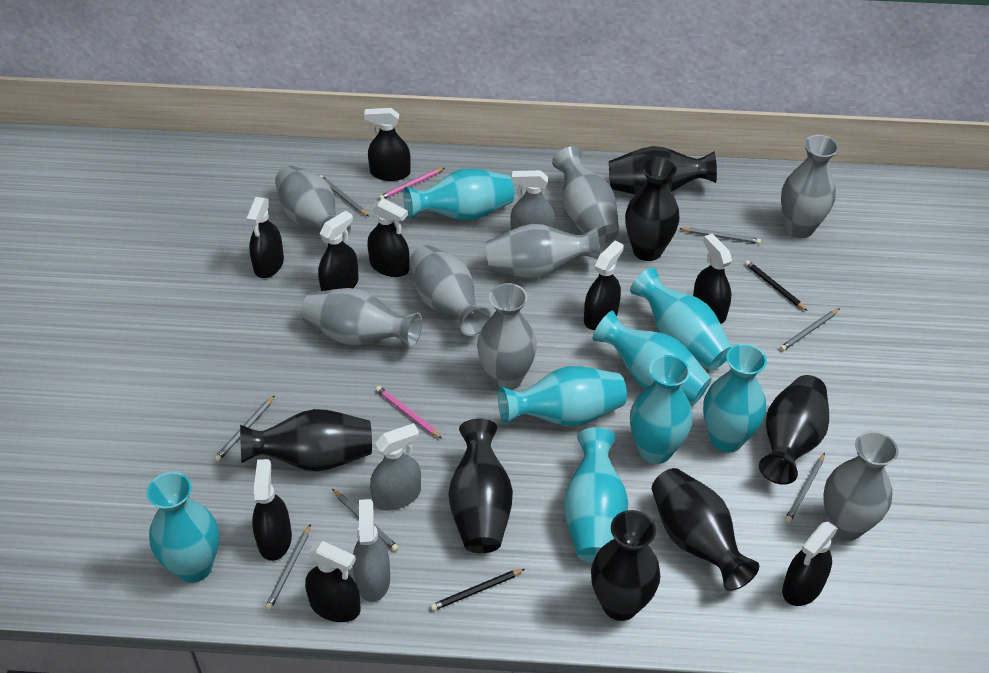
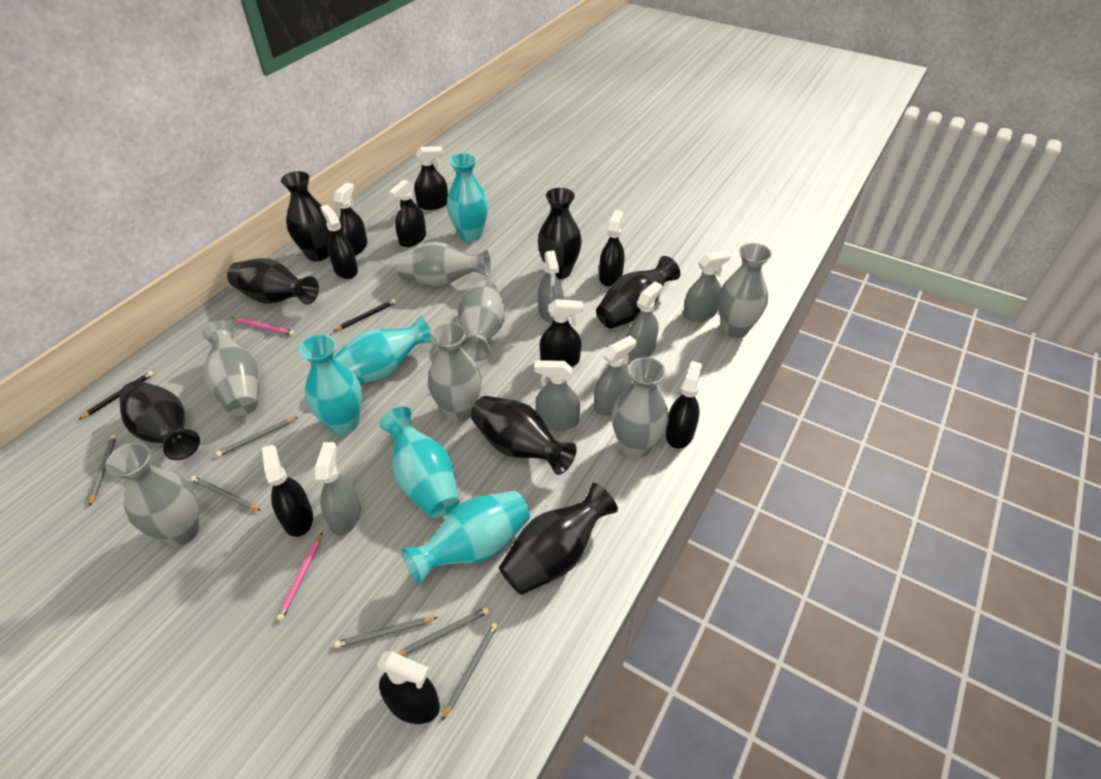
grey pencil: [214,396,275,461] [265,524,311,610] [320,175,369,217] [332,489,399,551] [679,228,761,244] [780,308,840,351] [785,453,825,523] = 7 -> [89,435,117,507] [191,476,261,511] [216,417,298,457] [334,617,438,648] [397,607,489,656] [442,622,498,720] = 6
grey spray bottle: [353,499,390,602] [370,423,421,511] [510,170,555,230] = 3 -> [315,442,361,535] [534,360,580,430] [538,250,564,323] [594,336,637,415] [627,281,662,361] [683,250,731,322] = 6
grey vase: [275,166,351,244] [301,288,422,348] [410,245,492,336] [477,283,537,390] [486,224,600,278] [552,146,619,245] [781,135,839,238] [824,431,898,541] = 8 -> [105,443,200,546] [202,320,260,416] [396,242,491,286] [428,322,482,422] [458,280,505,361] [612,357,668,458] [718,243,772,338] = 7
turquoise vase: [147,472,219,583] [403,169,514,221] [498,366,627,426] [563,427,628,563] [592,311,712,405] [630,268,732,371] [630,355,693,464] [703,344,767,453] = 8 -> [299,334,362,435] [333,315,433,384] [379,407,459,518] [402,491,530,584] [447,153,488,242] = 5

